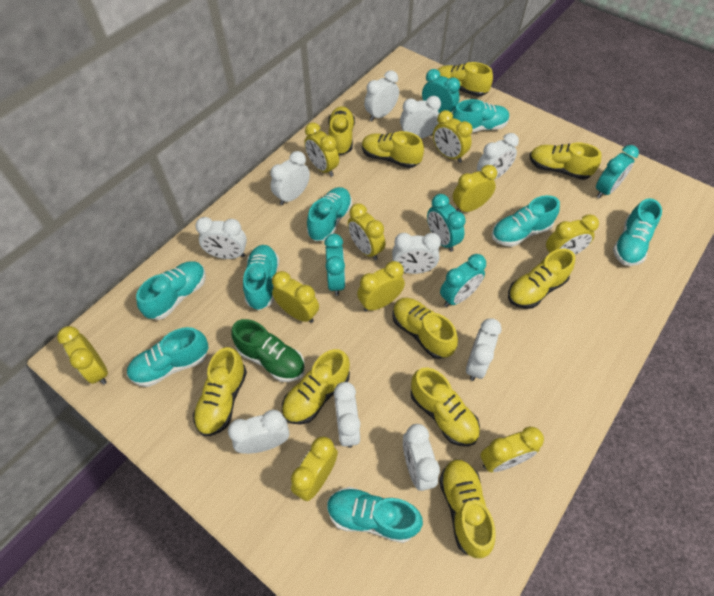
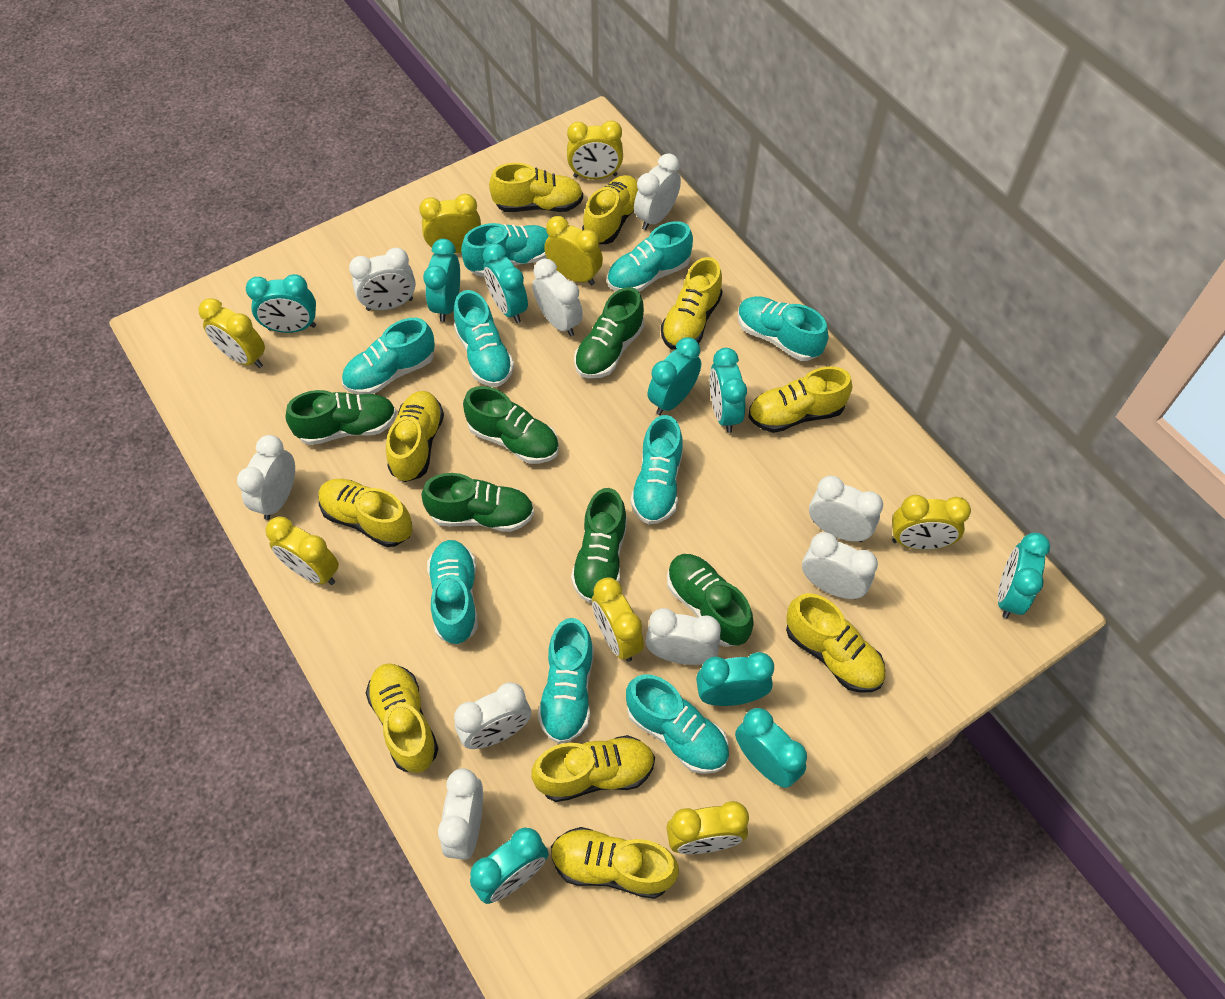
green shoe: [231,319,305,382] = 1 -> [286,390,397,445] [422,473,534,532] [463,386,559,464] [571,488,627,603] [574,287,644,379] [667,554,754,647] = 6
turquoise clock: [324,234,345,296] [422,69,460,113] [427,194,466,252] [440,254,486,307] [596,145,639,198] = 5 -> [246,274,316,333] [423,239,460,322] [470,828,549,904] [483,243,528,323] [647,337,701,415] [696,652,774,706] [710,348,747,433] [735,708,807,788] [998,533,1050,618] = 9
turquoise shoe: [127,327,208,387] [136,261,206,320] [243,245,279,310] [307,187,352,241] [327,487,423,543] [452,99,509,133] [492,195,560,247] [613,198,662,266] = 8 -> [342,318,435,395] [427,540,478,644] [454,290,514,387] [461,223,549,277] [538,618,594,744] [607,221,693,292] [626,674,729,774] [631,415,683,525] [738,296,828,361] = 9
white clock: [195,217,247,259] [228,409,289,454] [270,151,310,205] [334,382,360,448] [364,70,399,121] [392,233,441,274] [400,96,441,139] [403,424,440,491] [466,318,502,381] [477,133,519,180] = 10 -> [237,435,295,520] [349,248,416,311] [438,768,483,860] [454,683,531,749] [532,259,583,336] [634,153,681,230] [646,608,721,665] [802,532,878,599] [809,476,883,542] = 9
yellow clock: [57,326,108,385] [272,271,319,323] [291,436,338,501] [304,122,339,177] [348,203,385,260] [357,261,405,312] [433,110,473,163] [453,165,497,212] [481,426,544,472] [546,214,599,255] = 10 -> [199,298,265,368] [266,517,339,585] [419,194,481,253] [544,216,603,286] [567,120,623,179] [592,577,644,662] [666,801,749,854] [892,495,971,550] = 8

